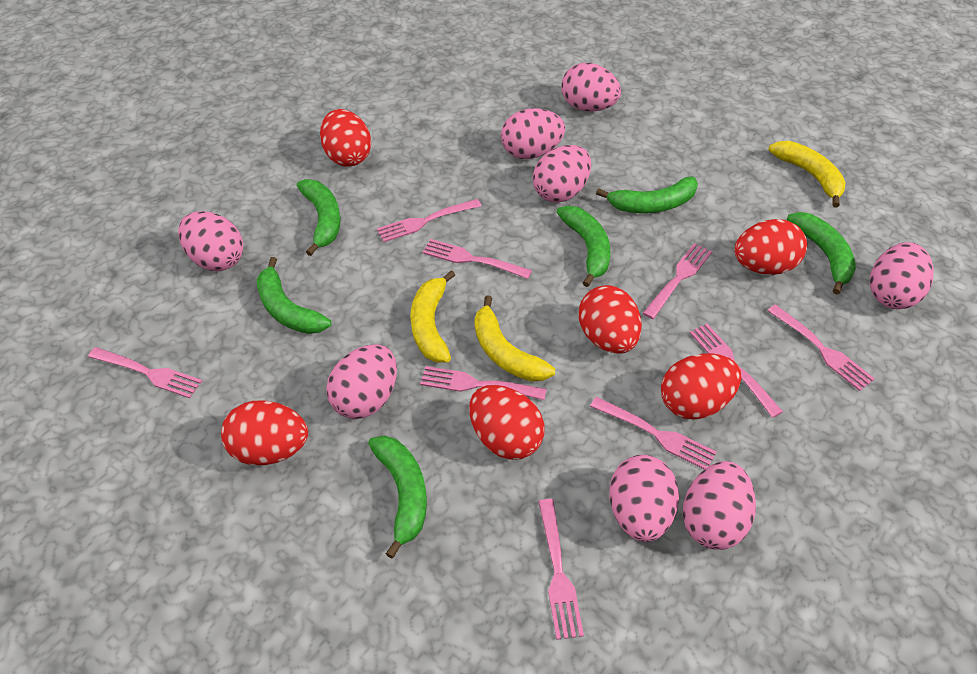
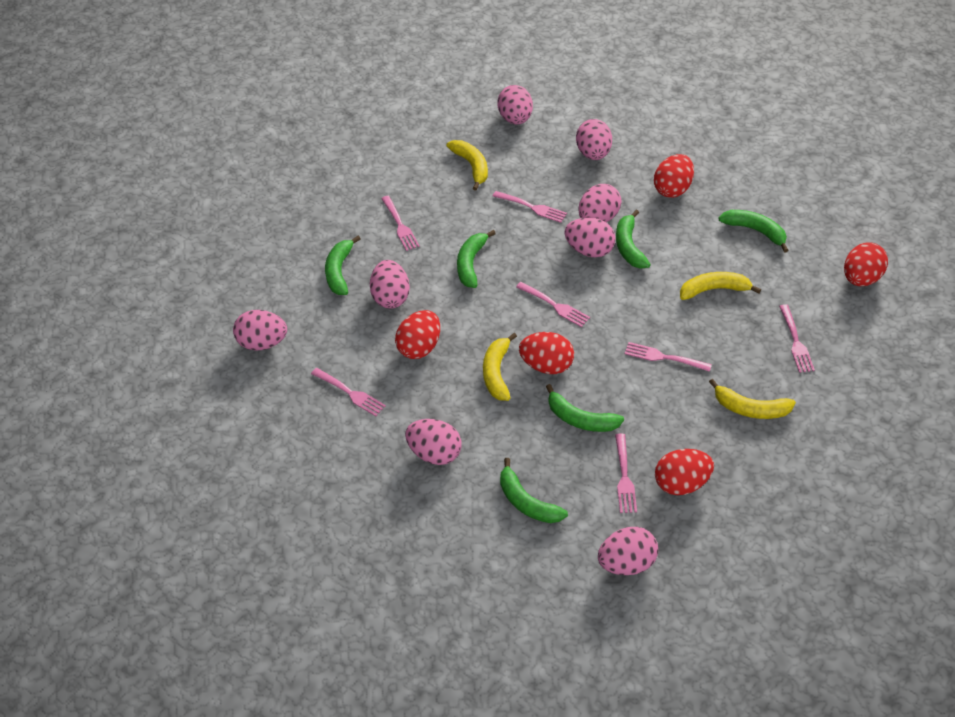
pink fork: [88,347,202,398] [377,199,481,242] [420,366,547,400] [422,239,532,279] [538,499,584,640] [590,397,717,470] [643,243,712,319] [690,324,783,418] [767,304,875,391] = 9 -> [311,368,386,416] [381,196,420,251] [493,191,567,223] [516,282,590,327] [615,434,637,513] [624,342,712,372] [779,304,815,373] = 7
red egg: [221,401,308,465] [320,109,371,167] [469,385,545,460] [578,285,642,353] [661,353,741,419] [734,219,807,275] = 6 -> [395,310,440,359] [519,332,574,374] [654,154,694,198] [655,449,714,495] [844,242,888,286] = 5
yellow banana: [410,270,455,362] [474,295,555,382] [768,141,846,208] = 3 -> [446,140,488,191] [483,333,517,401] [680,272,761,300] [709,379,796,419] = 4

